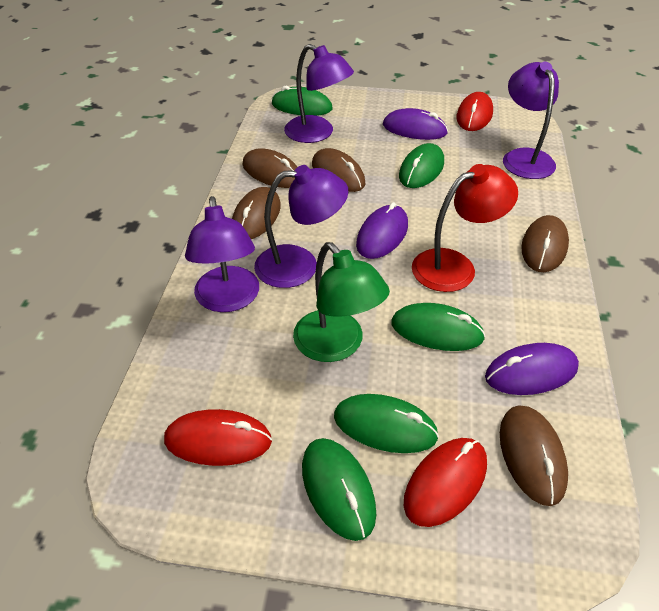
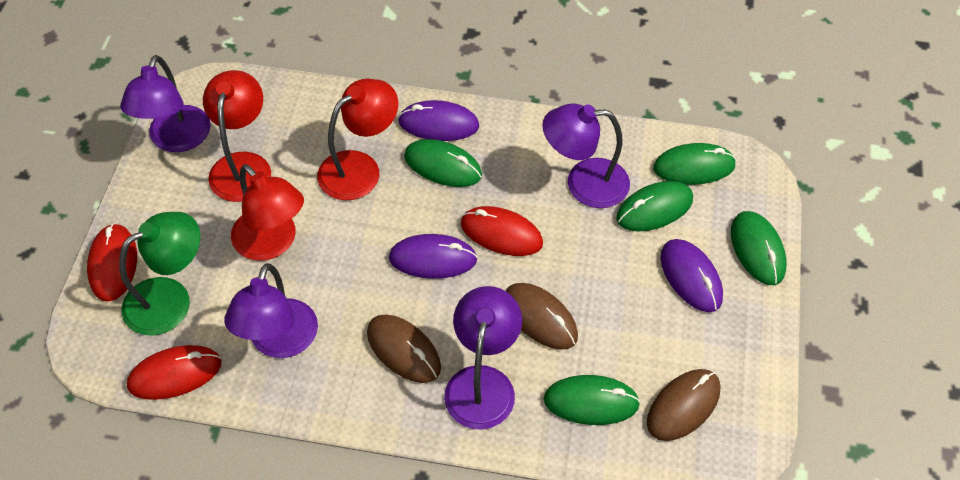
brown mouse: [232,187,281,239] [242,148,297,188] [312,148,366,192] [500,405,568,506] [521,215,569,272] = 5 -> [367,315,441,383] [506,283,578,350] [647,369,720,441] = 3
red lamp: [412,164,518,292] = 1 -> [203,70,271,202] [231,164,304,261] [317,79,398,200] = 3

